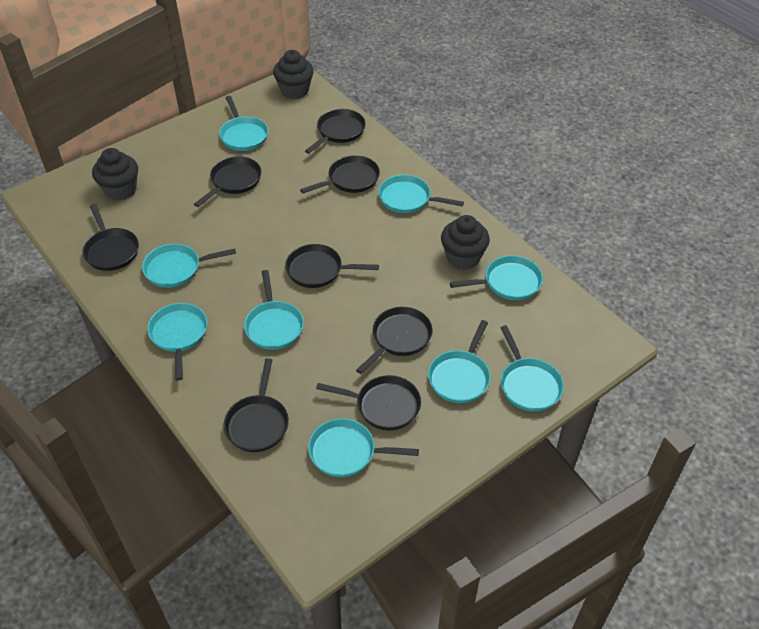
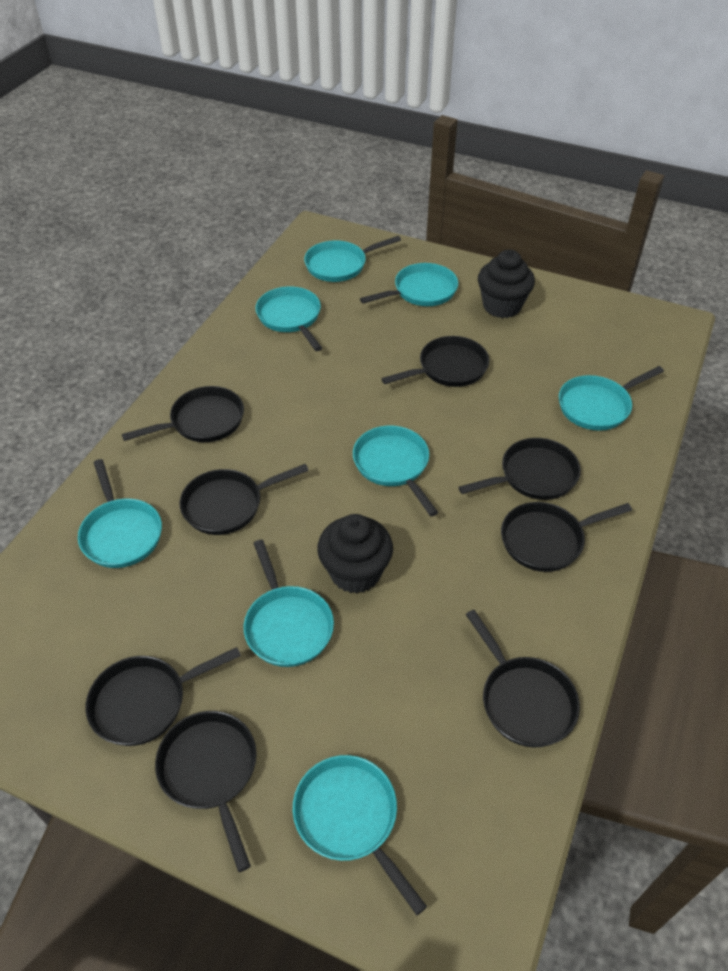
black cupcake: [92,148,138,201] [273,50,314,99] [441,215,490,270] = 3 -> [317,514,393,593] [478,250,535,318] = 2
turquoise pan: [142,244,236,288] [147,303,208,381] [219,96,268,151] [244,270,304,350] [308,418,419,477] [378,175,464,213] [428,320,491,403] [450,255,543,300] [500,325,564,412] = 9 -> [78,459,162,568] [244,540,334,667] [255,286,322,351] [293,755,427,915] [304,236,401,282] [353,426,438,516] [360,263,458,306] [559,366,664,431] = 8

